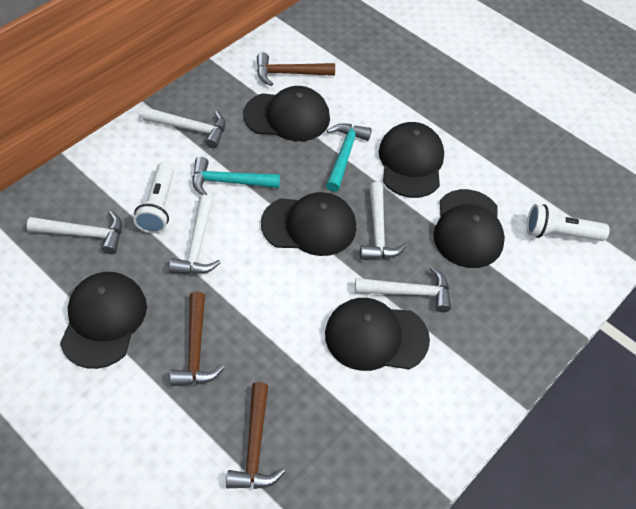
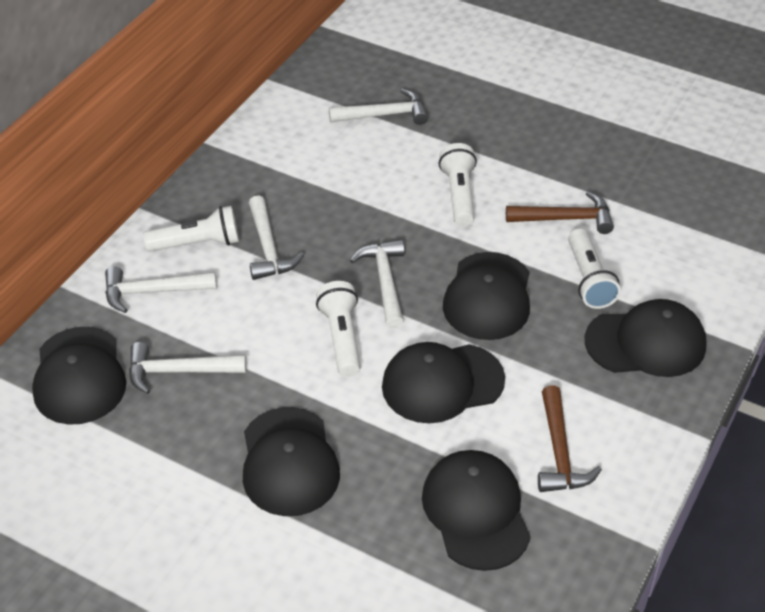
brown hammer: [170,291,225,386] [226,382,285,489] [257,53,335,86] = 3 -> [506,191,614,234] [538,385,602,492] = 2
turquoise hammer: [192,157,280,195] [326,123,372,192] = 2 -> none = 0
white flashlight: [134,162,174,234] [527,204,610,241] = 2 -> [143,206,239,252] [316,281,361,377] [439,143,477,226] [568,228,621,309] = 4

